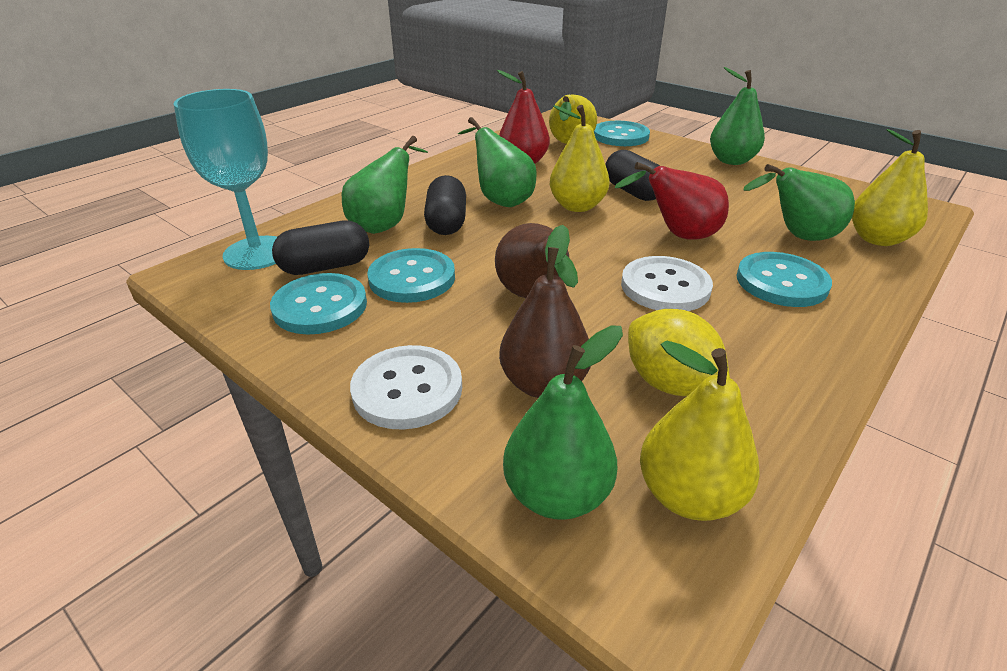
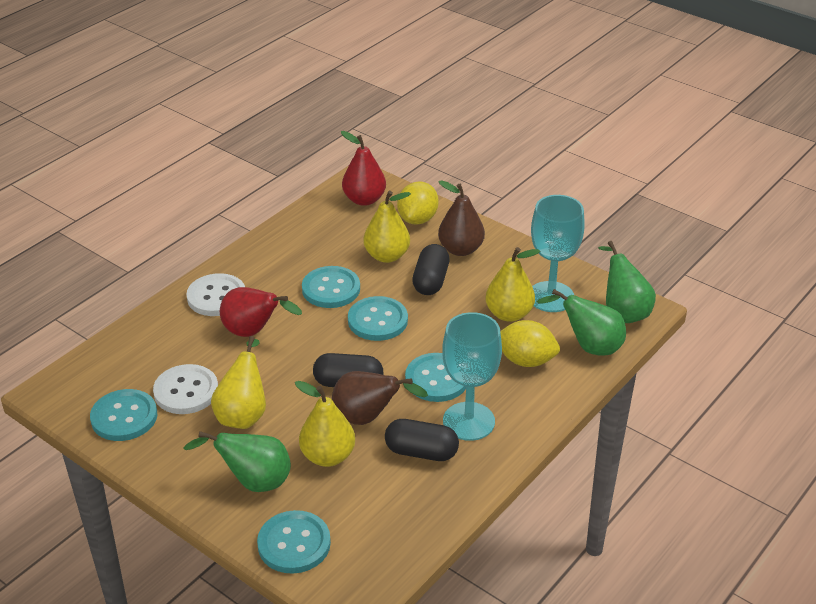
green pear: [342,136,428,234] [458,117,536,207] [503,326,623,520] [710,67,765,165] [744,164,855,241] = 5 -> [184,431,291,492] [536,289,626,356] [598,241,656,323] = 3
turquoise button: [270,273,367,335] [367,248,455,303] [594,121,650,146] [736,252,832,307] = 4 -> [90,389,157,441] [257,510,331,574] [302,266,360,308] [348,296,408,341] [405,353,466,402] = 5
turquoise goblet: [174,89,277,270] = 1 -> [442,312,502,441] [531,195,585,312] = 2
yellow lemon: [628,309,730,396] = 1 -> [397,181,438,225] [500,320,560,367] = 2

